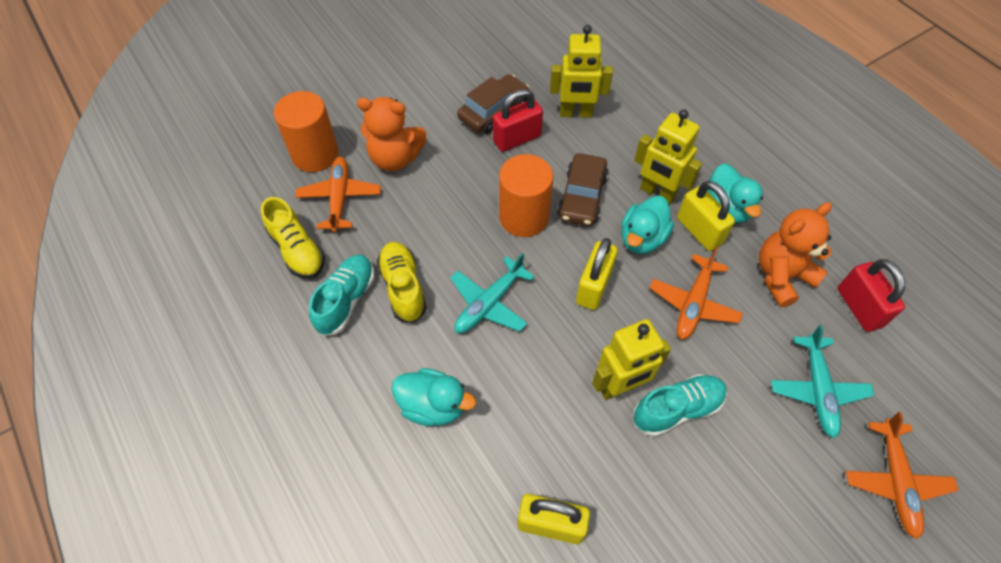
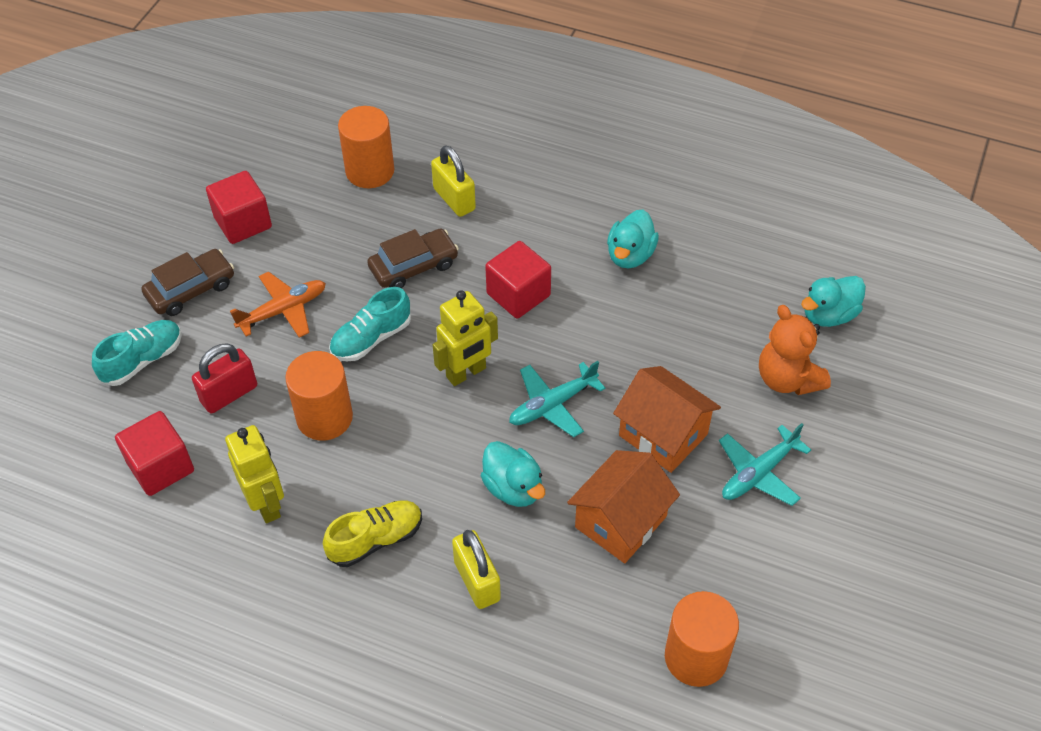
orange cylinder: [274,91,339,172] [499,154,553,237] = 2 -> [285,351,353,441] [338,106,394,188] [665,591,739,687] = 3
orange house: none = 0 -> [567,450,680,563] [613,366,721,473] = 2
orange plane: [295,157,381,233] [650,247,743,340] [846,412,959,539] = 3 -> [230,272,326,338] = 1
orange teddy bear: [357,97,427,171] [759,202,832,307] = 2 -> [759,305,831,395] = 1
red cube: none = 0 -> [115,411,194,496] [206,171,272,244] [485,241,551,319] = 3
red padlock: [493,89,543,152] [838,259,905,332] = 2 -> [192,343,257,413] = 1
yellow padlock: [517,494,590,544] [576,238,618,310] [677,181,735,251] = 3 -> [431,145,476,217] [452,530,501,609] = 2
yellow robot: [550,25,613,118] [592,319,671,400] [634,109,702,204] = 3 -> [225,425,284,523] [433,290,498,386] = 2
yellow shoe: [261,197,325,279] [377,242,427,323] = 2 -> [323,501,422,567] = 1

